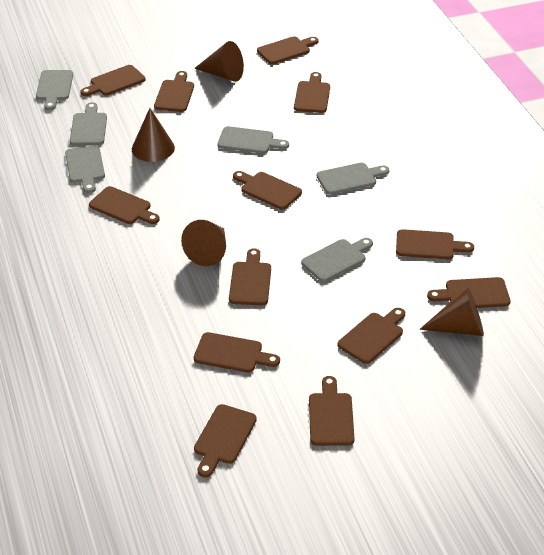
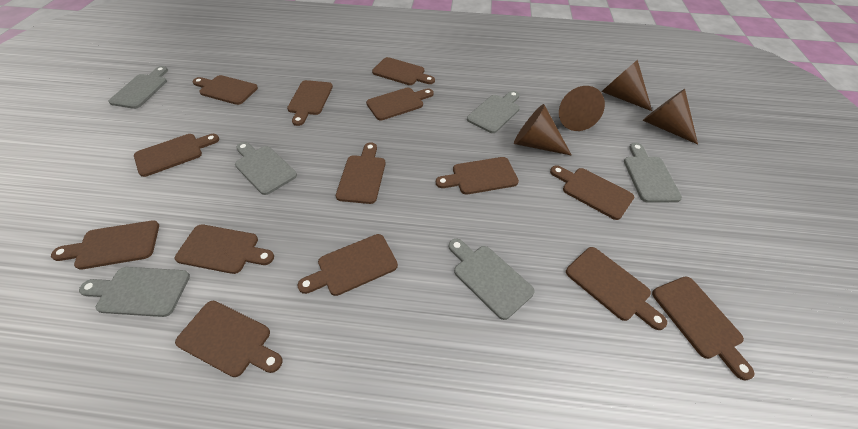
brown cutting board: [80,65,146,96] [89,186,160,224] [154,71,194,112] [194,332,280,373] [194,404,257,478] [229,248,271,305] [233,171,302,210] [257,36,319,64] [294,72,330,113] [309,376,355,446] [338,308,405,364] [396,229,474,259] [427,277,511,308] = 13 -> [51,220,159,270] [134,134,219,177] [175,224,274,274] [175,301,283,377] [193,75,258,105] [287,80,333,126] [297,234,398,296] [336,143,385,204] [366,88,434,120] [372,57,435,85] [436,157,519,195] [550,165,634,220] [566,247,667,330] [652,276,755,381] = 14

